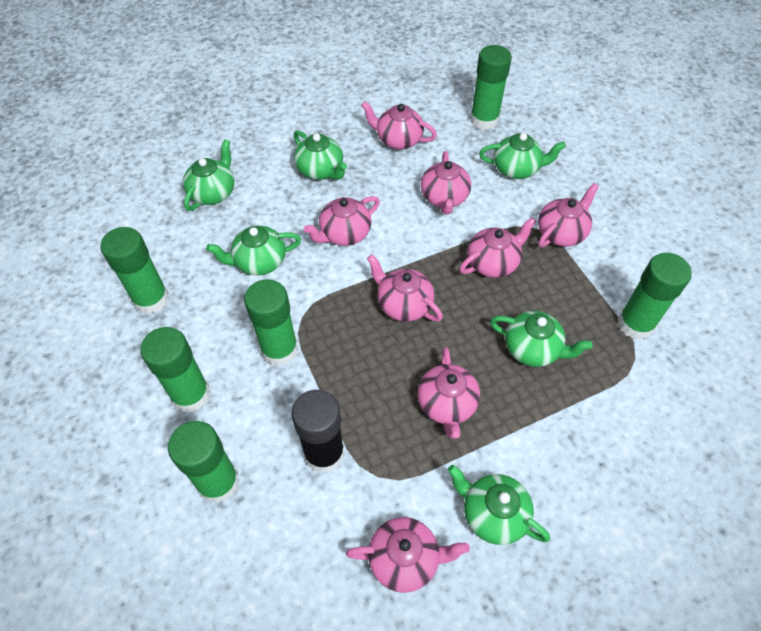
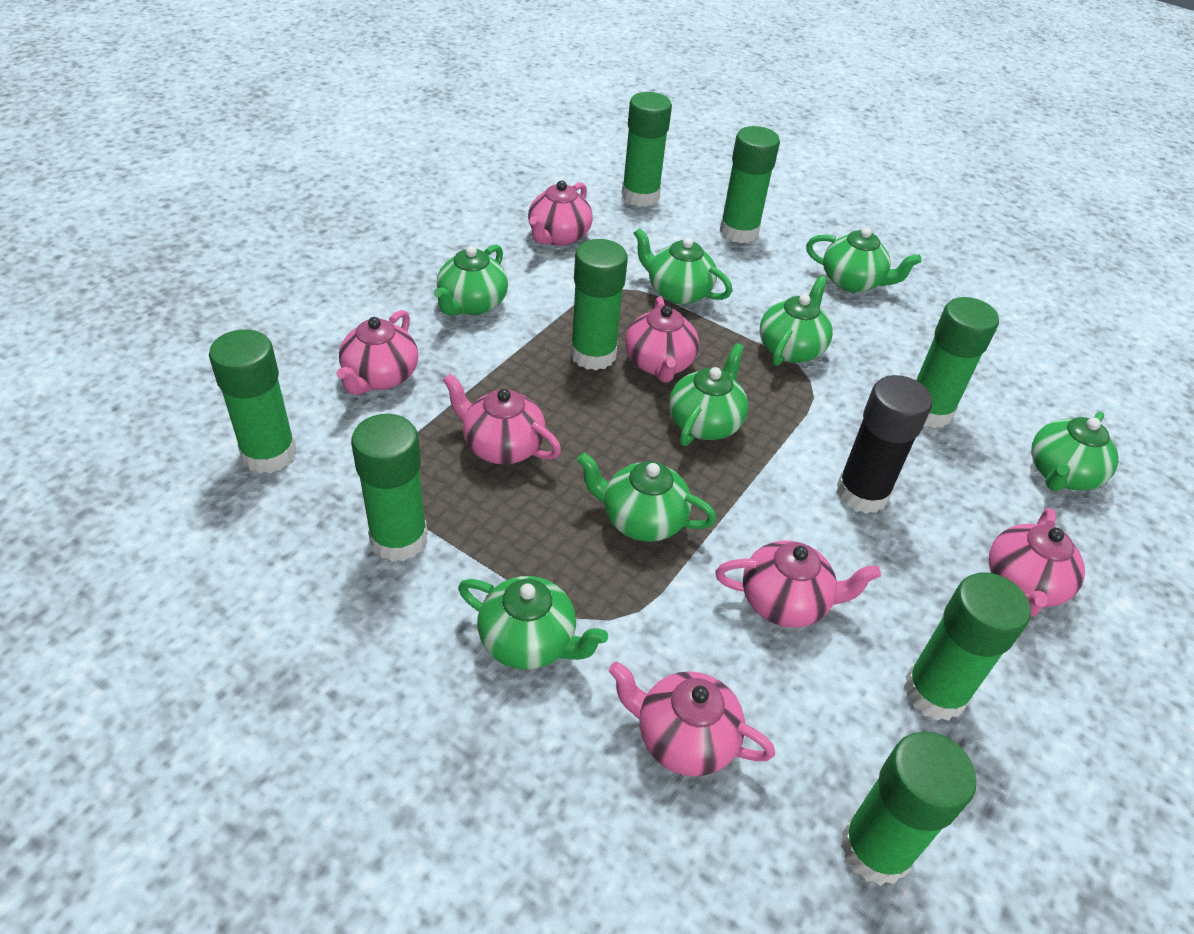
green glue stick: [100,227,169,314] [140,327,210,412] [168,421,240,503] [244,279,298,366] [470,45,512,130] [618,253,692,340] = 6 -> [209,329,297,473] [351,414,428,562] [570,239,628,370] [622,92,672,207] [720,126,780,243] [841,732,976,886] [904,572,1031,721] [916,297,999,428] = 8
green teapot: [183,139,234,211] [206,226,301,275] [294,130,347,180] [448,465,550,545] [479,133,566,179] [490,311,593,367] = 6 -> [434,245,508,316] [458,576,608,670] [577,452,717,542] [634,228,732,304] [669,343,748,446] [760,276,832,366] [806,227,922,293] [1031,412,1119,491] = 8
pink teapot: [304,196,380,246] [346,517,470,593] [361,101,437,149] [367,255,443,322] [418,347,480,438] [421,151,471,214] [459,217,536,278] [538,183,599,247] = 8 -> [336,310,418,395] [443,374,561,464] [528,180,593,246] [609,662,775,776] [625,297,699,382] [715,541,881,628] [989,508,1085,617] = 7

